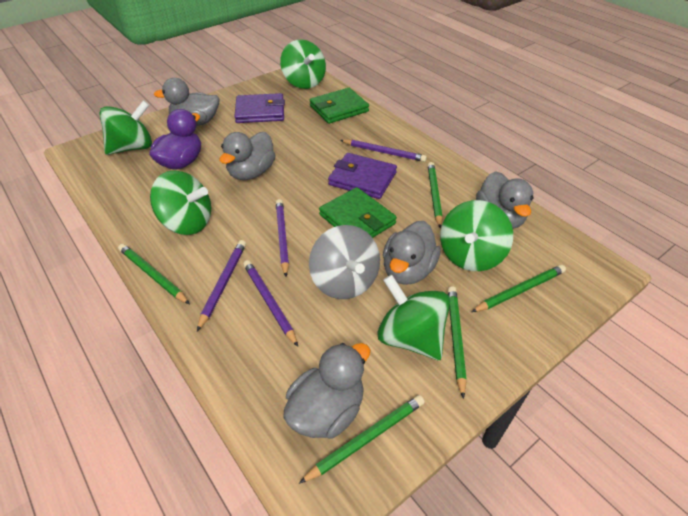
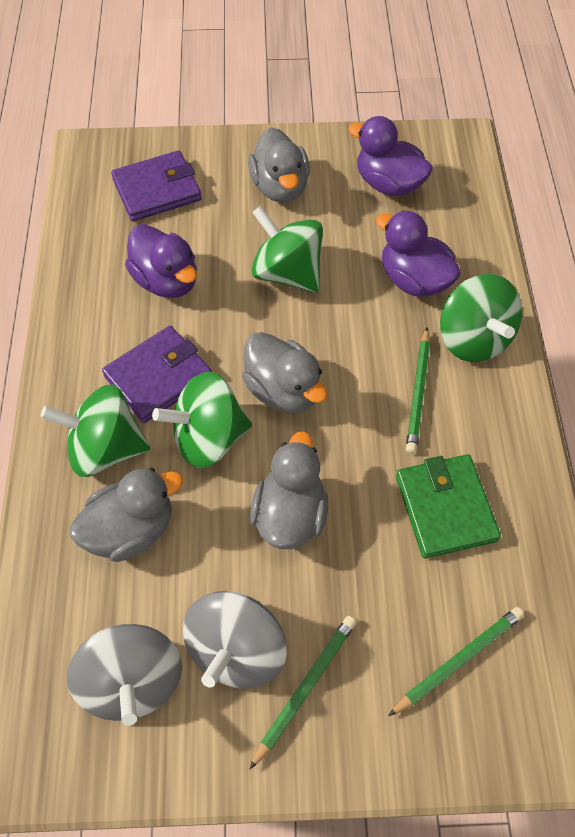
green pencil: [118,244,190,304] [299,395,425,484] [428,162,443,228] [448,286,467,399] [471,265,566,312] = 5 -> [249,616,357,770] [388,607,524,716] [406,328,430,454] = 3
green spinning top: [99,100,152,155] [150,171,211,235] [280,39,326,89] [377,275,450,360] [440,200,513,271] = 5 -> [41,384,150,477] [152,372,252,468] [251,206,323,293] [440,274,522,362] = 4
green wallet: [310,88,369,124] [319,187,397,238] = 2 -> [396,454,501,558] = 1
grey duck: [154,78,220,126] [219,132,276,180] [283,343,370,439] [383,221,441,285] [476,171,534,229] = 5 -> [70,468,183,562] [242,332,327,413] [248,127,310,203] [250,431,329,549] = 4
grey spinning top: [309,225,380,299] = 1 -> [67,624,182,726] [183,591,287,689] = 2
purple duck: [149,109,201,170] = 1 -> [125,224,197,298] [348,116,433,197] [376,210,461,297] = 3
purple pencil: [197,240,246,331] [243,260,298,347] [276,199,289,277] [340,140,427,162] = 4 -> none = 0

